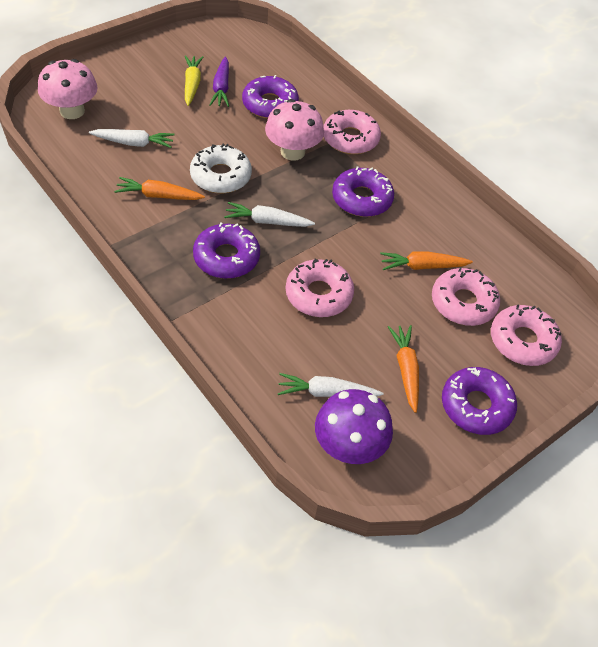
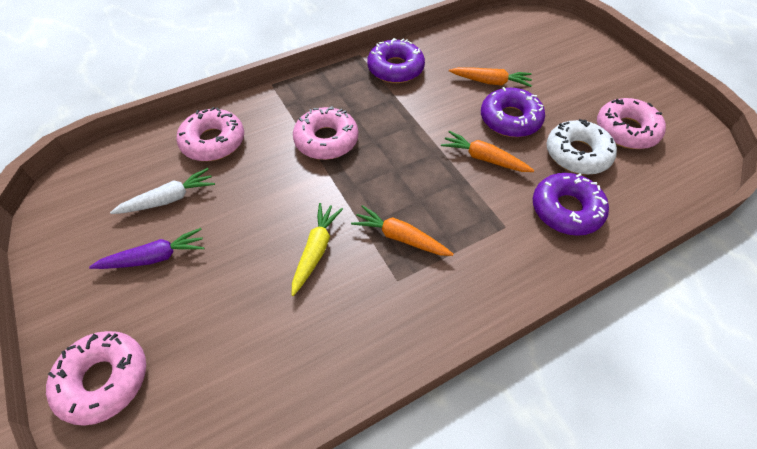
pink mushroom: [38,59,98,119] [265,99,324,161] = 2 -> none = 0
purple donut: [193,222,260,279] [242,75,299,119] [332,166,394,217] [442,367,517,435] = 4 -> [367,38,425,83] [481,87,545,137] [533,173,609,236] = 3
purple mushroom: [315,389,393,464] = 1 -> none = 0
white carrot: [89,129,175,148] [224,202,315,227] [278,373,384,397] = 3 -> [110,168,215,214] = 1

